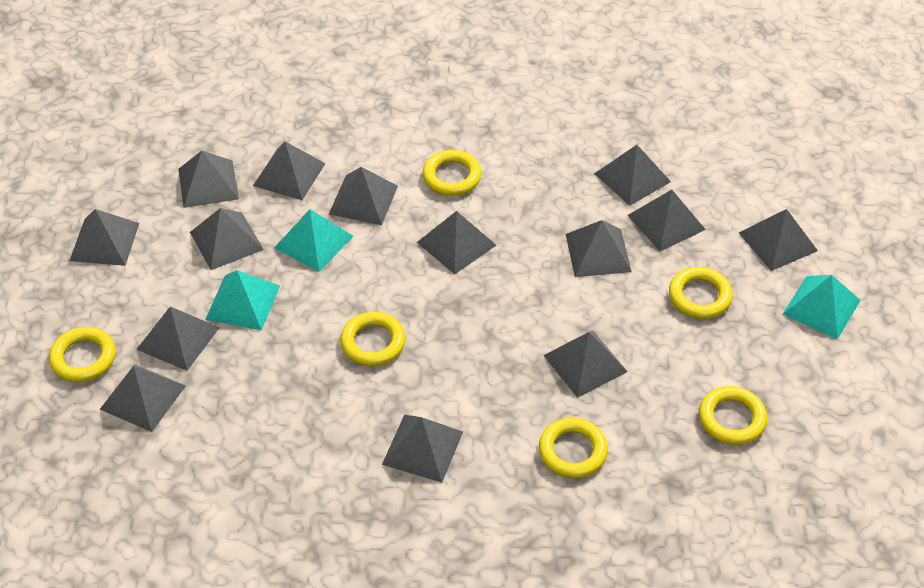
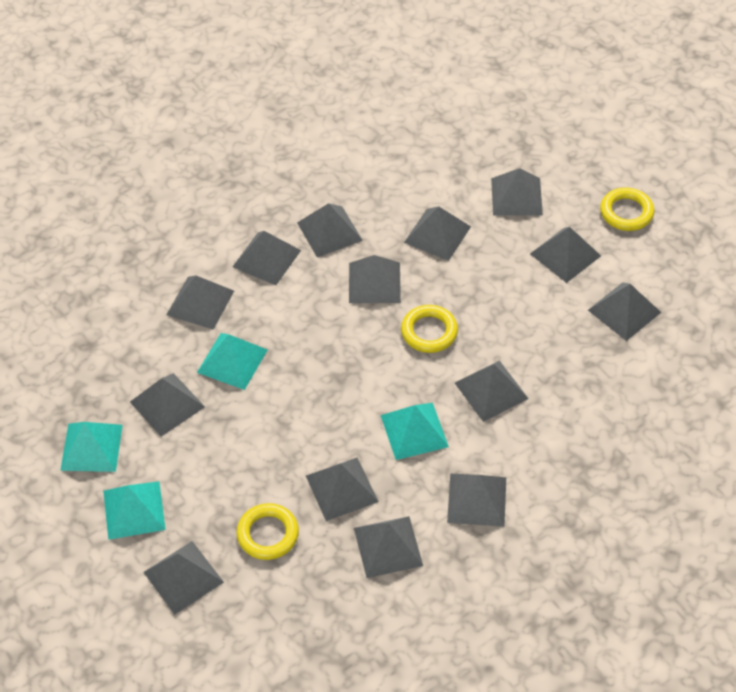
turquoise pyramid: [205,270,280,330] [274,209,353,272] [783,275,861,340] = 3 -> [60,422,123,472] [103,481,166,540] [197,333,267,390] [381,403,449,460] = 4
yellow ring: [49,327,116,382] [340,312,405,366] [423,150,482,196] [539,418,608,478] [669,267,733,319] [699,386,767,445] = 6 -> [236,503,299,560] [401,305,458,353] [600,187,654,231] = 3

